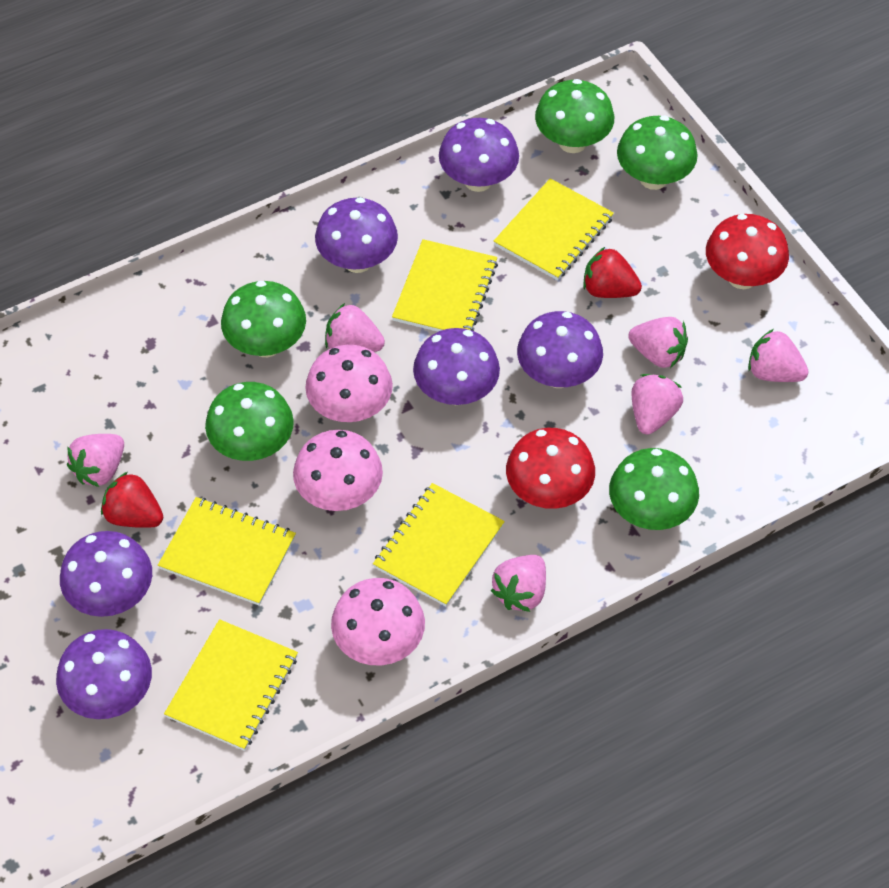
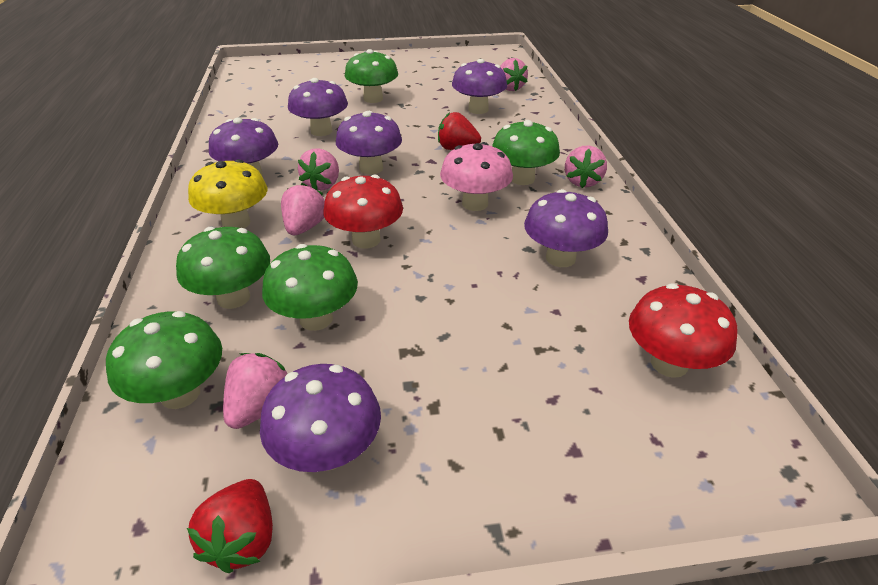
pink mushroom: [293,430,383,511] [305,345,393,422] [331,578,425,665] = 3 -> [440,142,513,211] = 1
pink strawberry: [67,434,124,487] [325,303,385,352] [490,555,546,612] [628,317,688,368] [631,374,683,434] [748,329,809,382] = 6 -> [223,353,288,429] [281,183,325,235] [298,148,339,191] [500,58,528,91] [565,146,607,188] = 5
yellow mushroom: none = 0 -> [188,159,267,228] = 1
yellow notebook: [158,497,296,605] [164,619,298,751] [373,483,505,606] [392,239,498,332] [494,178,614,280] = 5 -> none = 0

